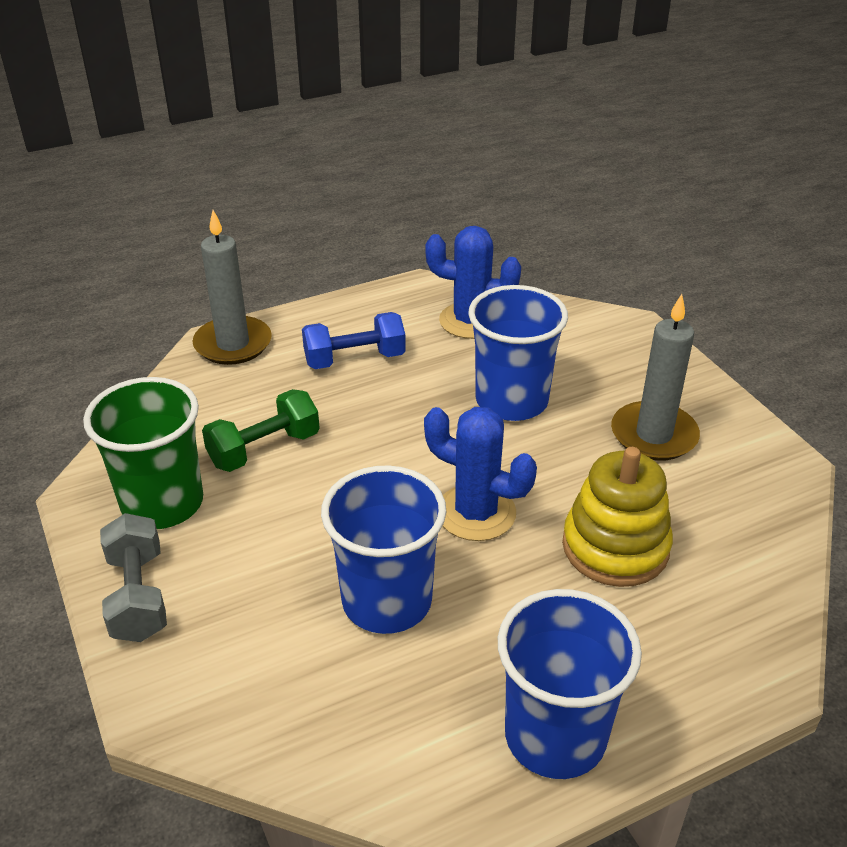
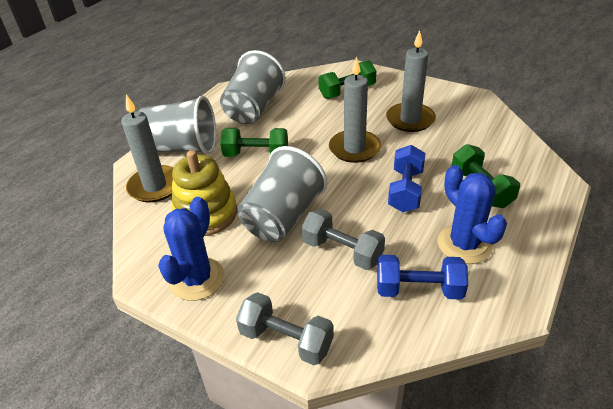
blue cup: [321,465,446,634] [468,285,568,421] [498,589,642,779] = 3 -> none = 0
blue dumbbell: [302,312,406,369] = 1 -> [377,255,468,300] [388,145,425,212] = 2
green cup: [83,377,203,529] = 1 -> none = 0
green dumbbell: [202,389,320,472] = 1 -> [220,128,288,157] [318,60,376,99] [452,144,520,208] = 3
grey candle: [193,210,272,365] [611,294,700,461] = 2 -> [121,94,174,203] [329,57,381,163] [386,30,436,132] = 3
grey cup: none = 0 -> [139,96,216,154] [220,50,286,124] [237,146,327,242] = 3
grey dumbbell: [100,513,167,642] = 1 -> [236,292,334,365] [301,209,385,270] = 2

